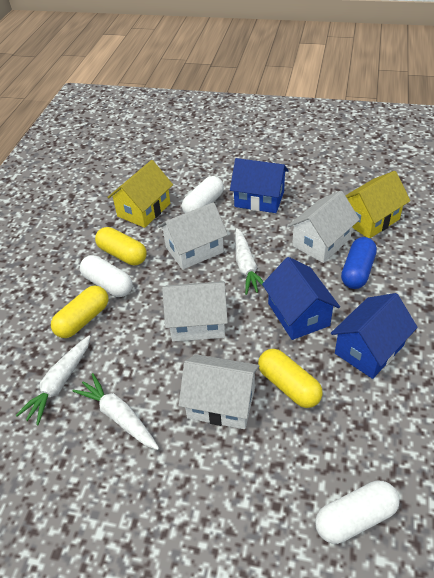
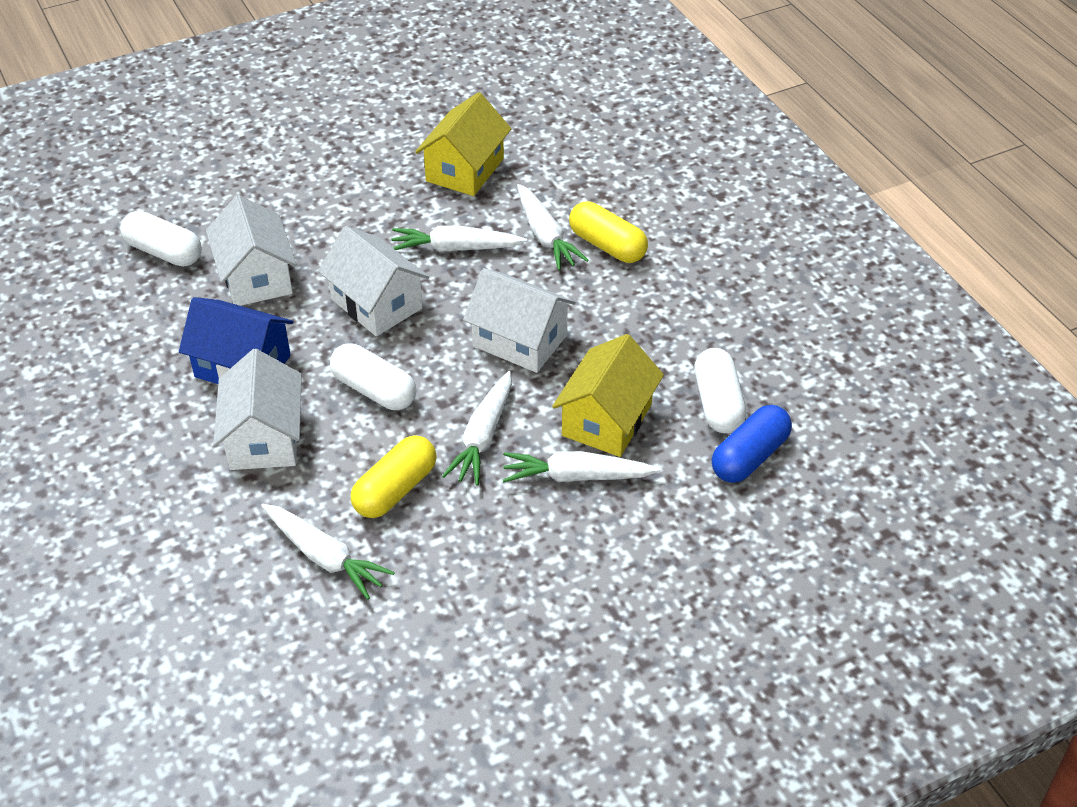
blue house: [230,158,289,213] [262,257,340,340] [331,293,418,379] = 3 -> [179,297,293,384] = 1
white carrot: [15,335,91,425] [72,373,159,450] [235,228,263,295] = 3 -> [261,504,395,600] [392,226,527,252] [442,371,512,486] [503,451,660,483] [517,184,588,270] = 5
yellow capsule: [51,286,108,338] [95,227,147,265] [258,349,323,408] = 3 -> [351,435,436,518] [569,201,648,263] = 2

